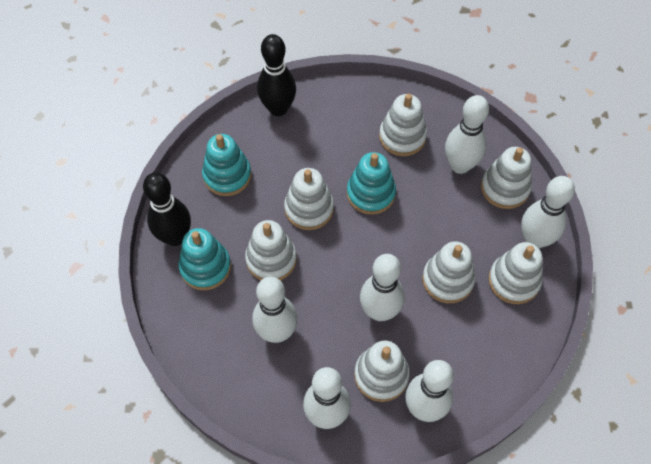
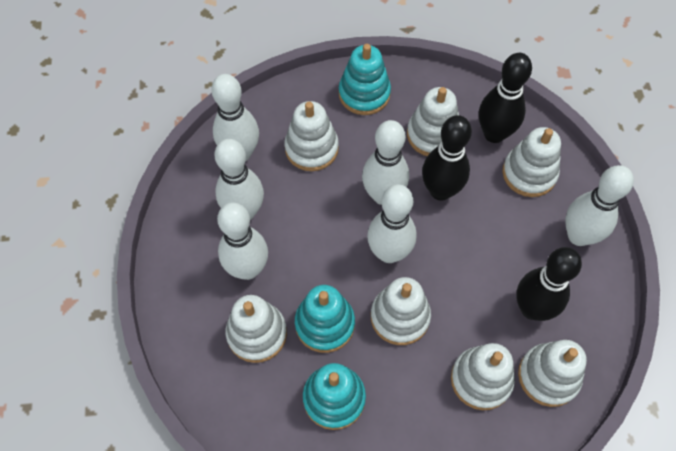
black bowling pin: [143,172,191,246] [257,34,296,116] = 2 -> [422,115,472,201] [479,53,532,143] [516,247,582,321] = 3

